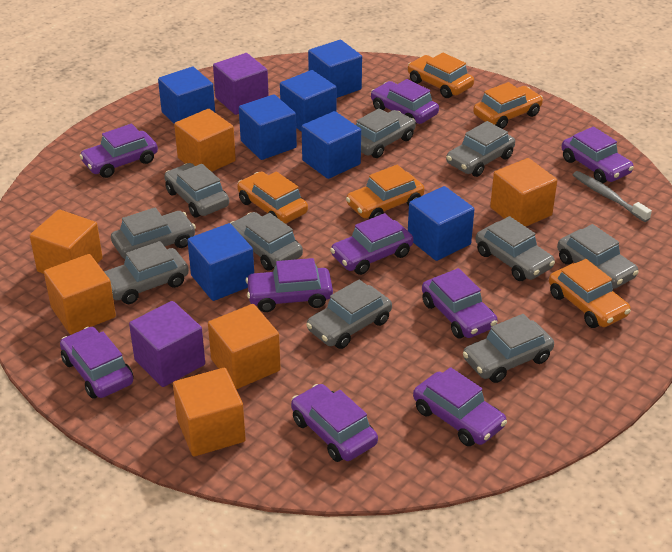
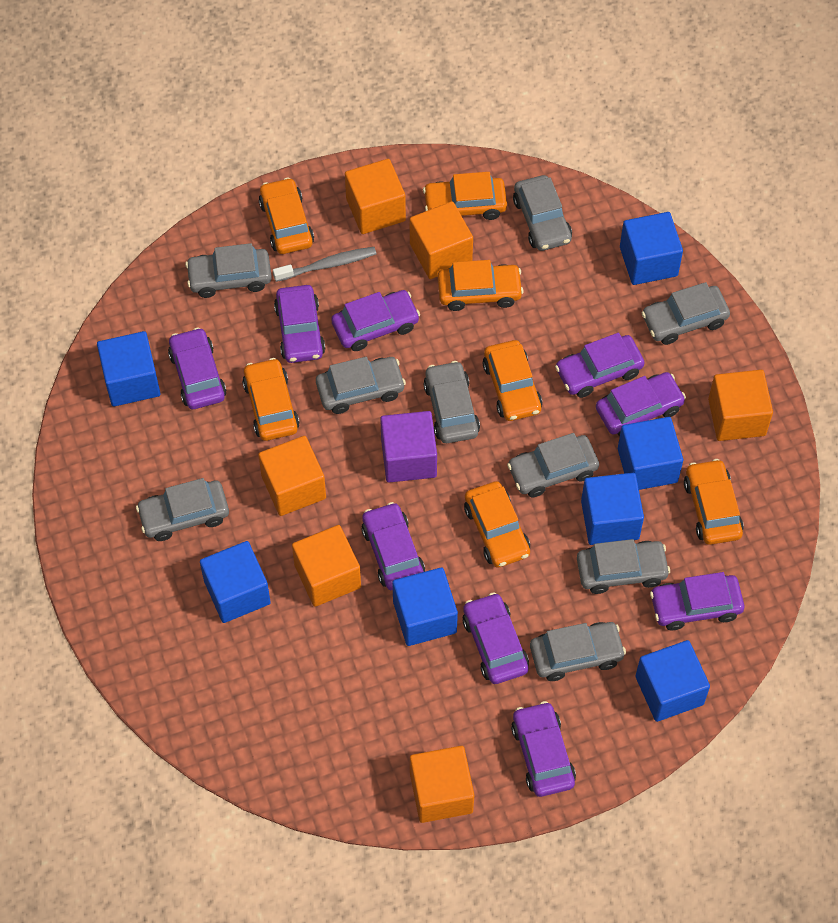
grey car: [104,241,189,304] [111,208,196,259] [164,163,229,217] [230,212,303,270] [306,279,392,349] [356,108,416,158] [446,121,515,177] [463,314,554,383] [475,216,555,281] [557,224,639,289] = 10 -> [136,478,229,541] [185,243,272,298] [316,357,406,414] [423,361,480,443] [507,433,599,497] [513,175,572,251] [530,622,626,681] [577,539,670,594] [642,282,730,345] = 9
orange car: [237,171,308,224] [346,165,425,219] [408,52,474,98] [473,82,543,129] [549,259,631,328] = 5 -> [242,358,300,441] [259,177,314,254] [423,172,507,220] [437,260,524,311] [464,481,530,568] [483,340,542,421] [684,459,744,545] = 7
purple cube: [129,301,205,387] [213,53,269,115] = 2 -> [380,411,437,482] = 1

